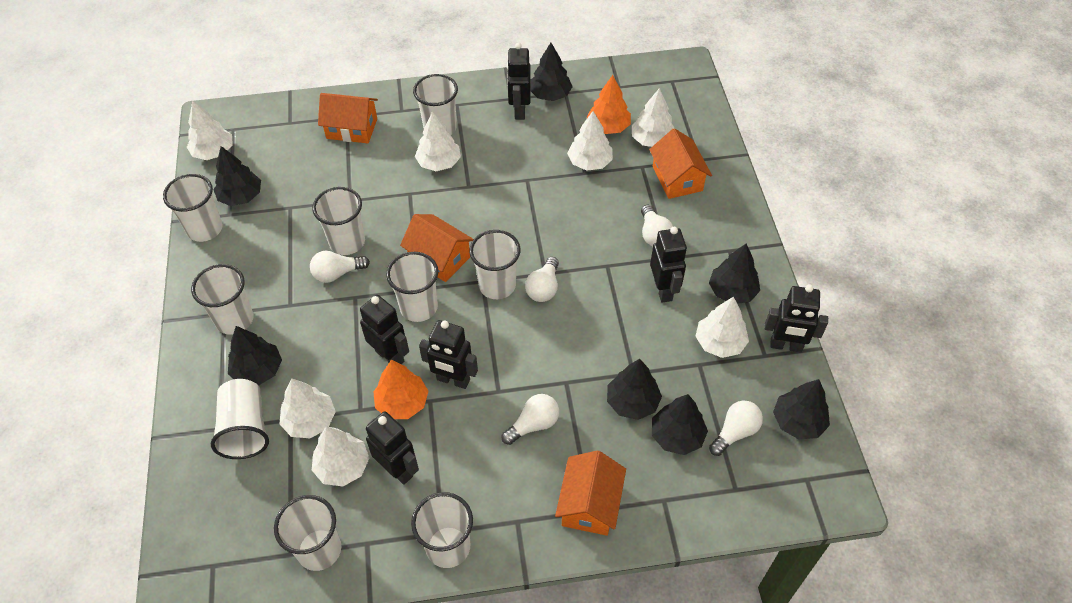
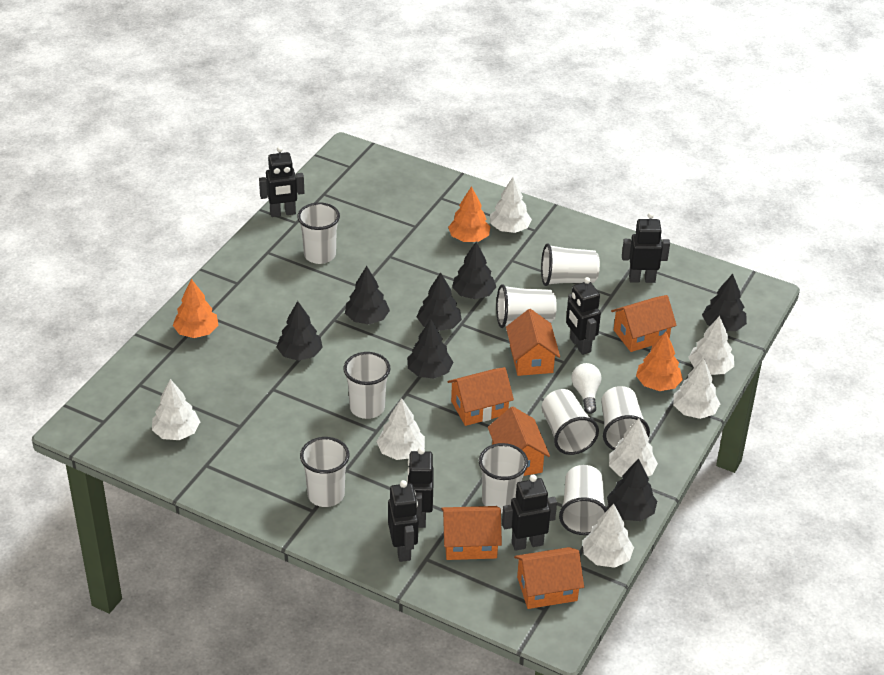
orange house: [318,93,378,143] [400,214,474,282] [555,450,626,536] [649,128,712,199] = 4 -> [441,506,502,560] [447,367,514,426] [488,407,550,476] [506,309,560,376] [514,547,584,609] [611,295,677,352] = 6
orange tree: [373,360,428,419] [586,75,631,134] = 2 -> [173,279,218,338] [448,186,491,242] [636,332,683,391] = 3
white light bulb: [310,251,370,283] [502,394,559,445] [525,257,559,302] [641,205,673,246] [709,400,763,456] = 5 -> [571,363,601,414] = 1

